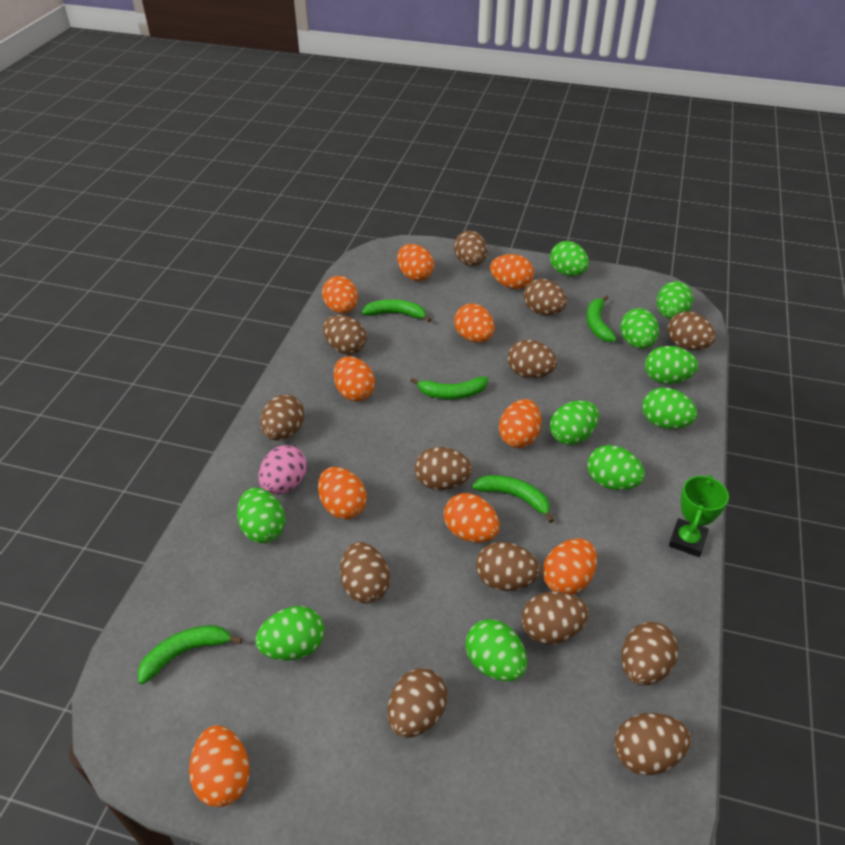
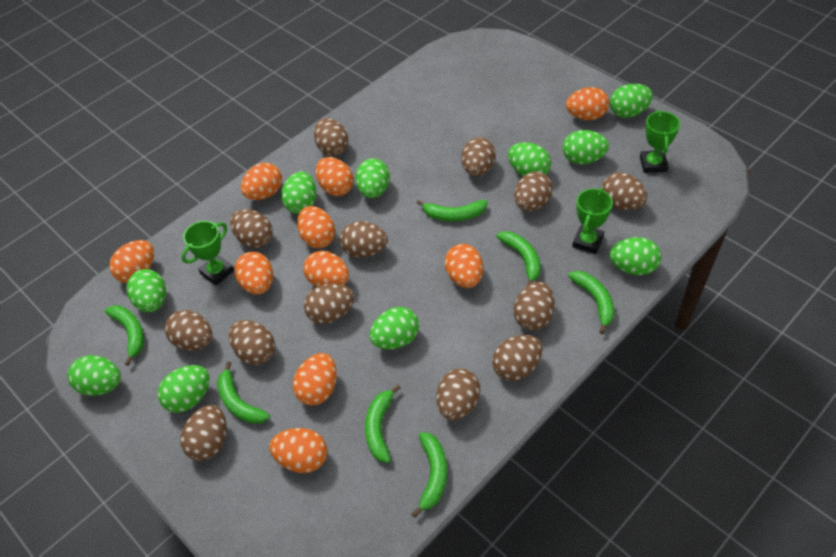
green banana: [138,625,243,684] [361,299,431,322] [410,377,488,399] [472,475,554,523] [586,295,617,342] = 5 -> [105,306,144,366] [217,361,270,424] [365,385,401,463] [411,432,447,518] [417,200,488,221] [496,231,541,286] [568,271,614,334] = 7
green trophy: [669,475,729,557] = 1 -> [181,221,234,286] [572,188,613,254] [640,110,680,173] = 3
pink egg: [259,445,307,495] = 1 -> none = 0

